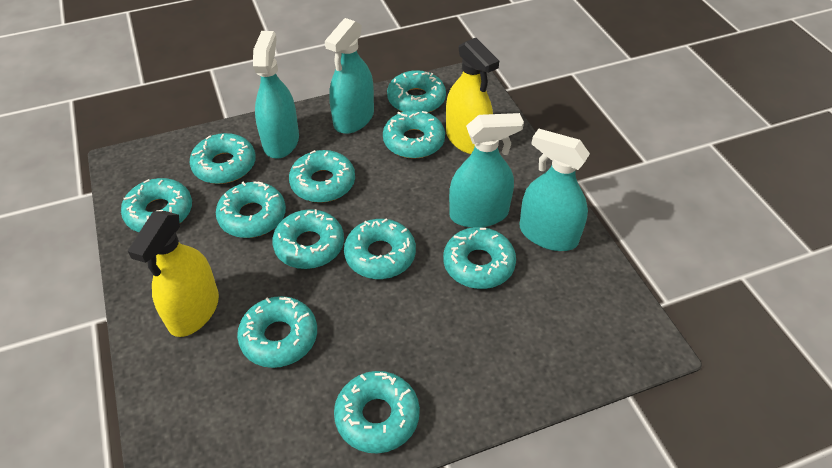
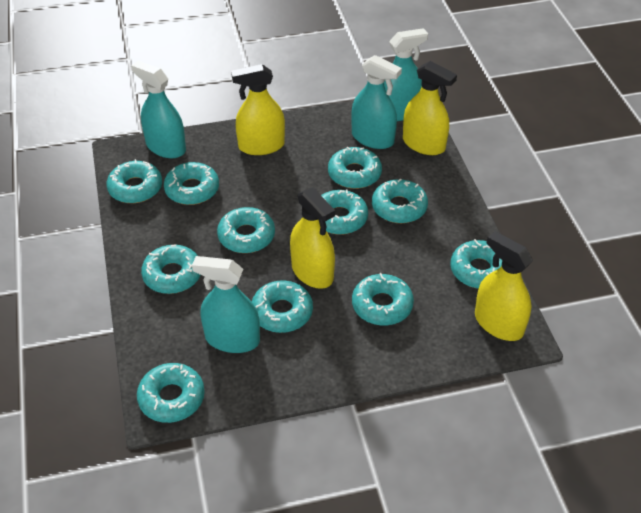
yellow spray bottle: [128,211,219,337] [446,38,499,154] = 2 -> [231,64,285,155] [290,187,335,289] [403,61,457,155] [475,231,533,341] = 4

